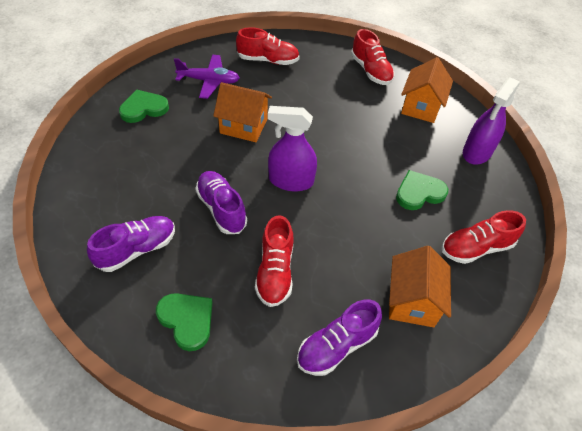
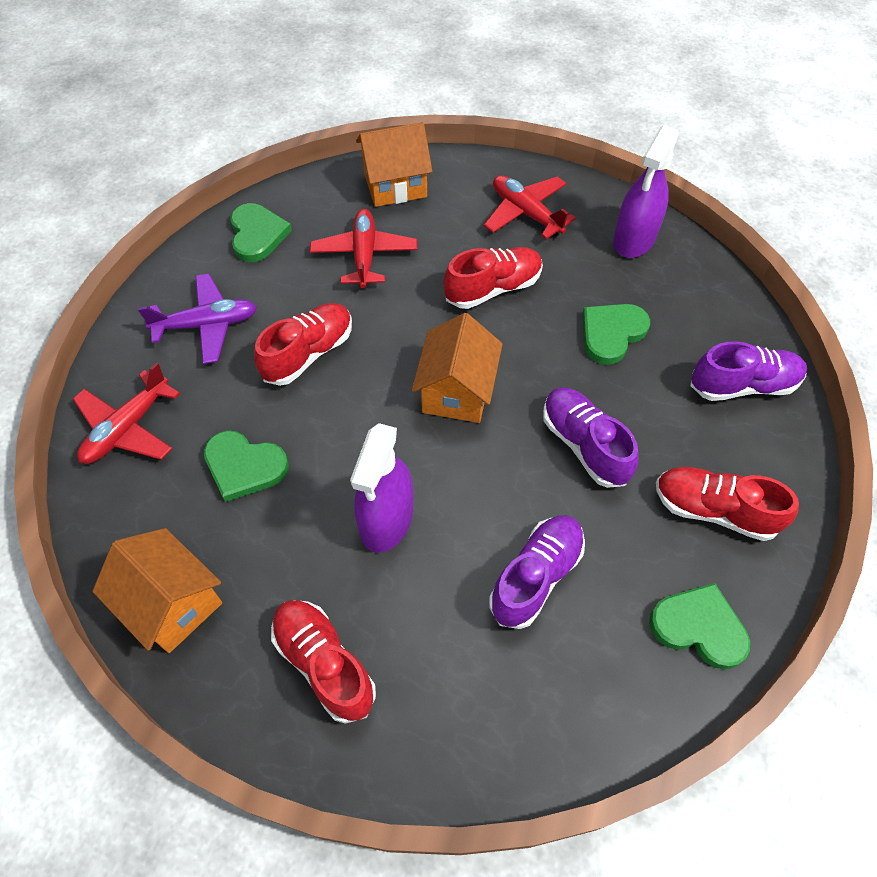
green heart: [119,90,169,123] [156,293,213,351] [396,170,448,210] = 3 -> [204,430,289,502] [230,203,292,262] [582,304,650,365] [649,583,750,670] = 4
red plane: none = 0 -> [73,362,180,464] [310,209,417,288] [484,175,576,239] = 3

